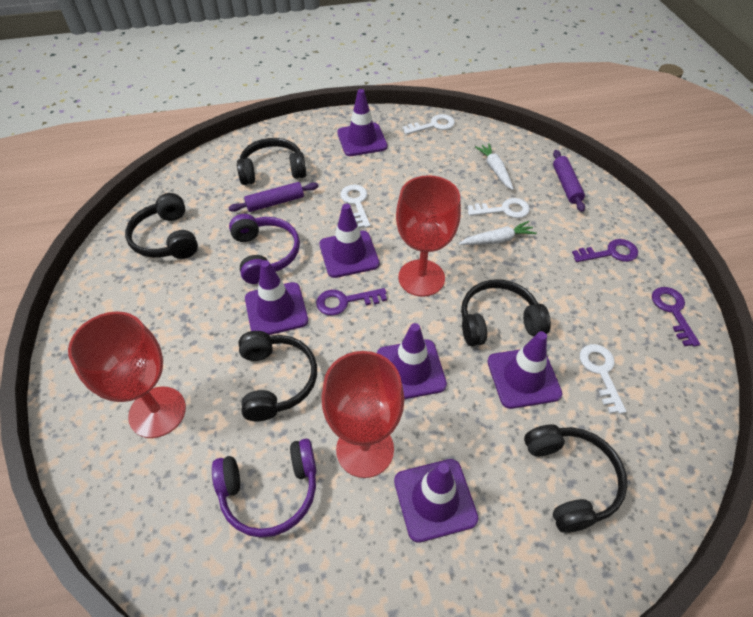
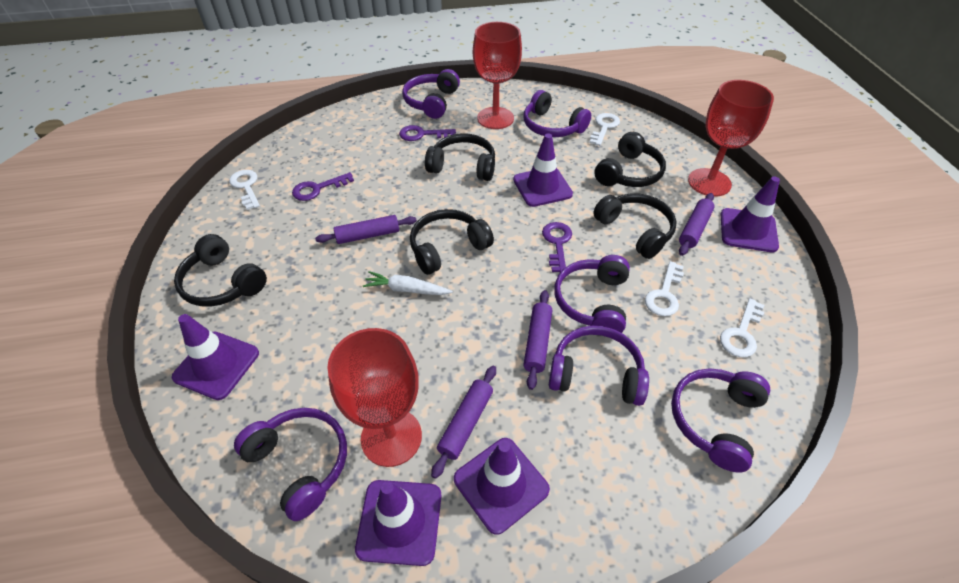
purple headphones: [212,439,317,538] [229,214,300,284] = 2 -> [234,408,347,521] [402,69,460,119] [524,90,591,137] [549,326,649,406] [554,255,630,333] [671,369,770,473] = 6
purple rolling pin: [228,182,319,212] [553,150,585,212] = 2 -> [315,215,417,244] [431,366,496,479] [523,290,552,390] [679,193,715,256] = 4
purple traffic cone: [245,260,308,335] [319,204,379,278] [337,89,387,156] [377,323,447,399] [394,459,478,543] [488,331,562,409] = 6 -> [172,314,259,400] [355,480,441,566] [454,438,550,535] [513,134,573,207] [721,176,780,252] = 5
white carrot: [459,221,537,245] [475,143,514,190] = 2 -> [363,271,453,295] = 1

